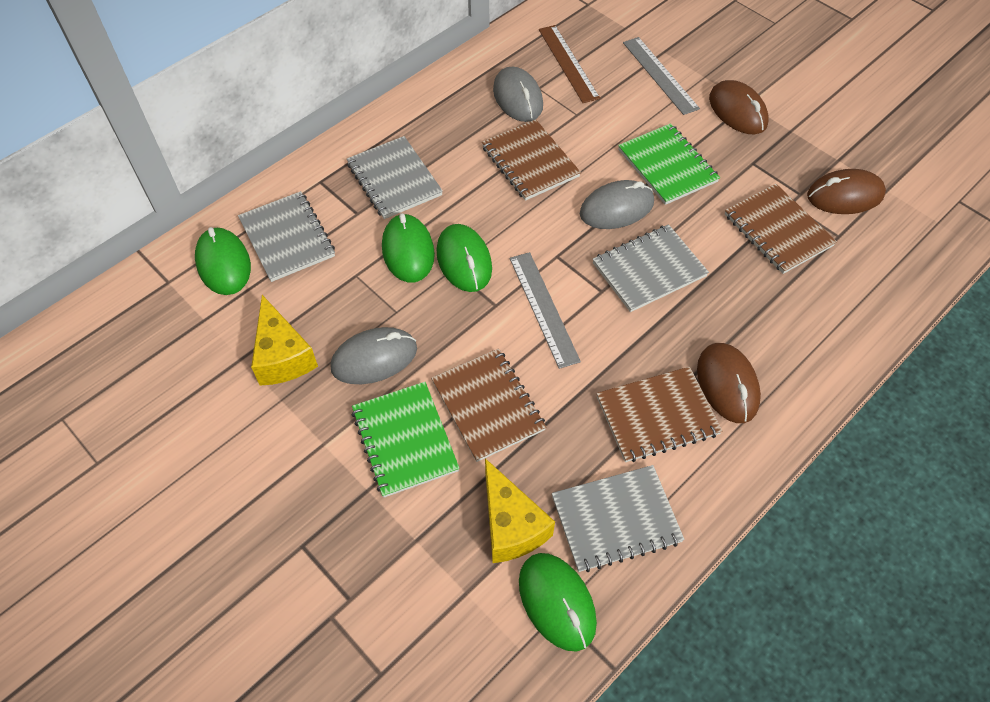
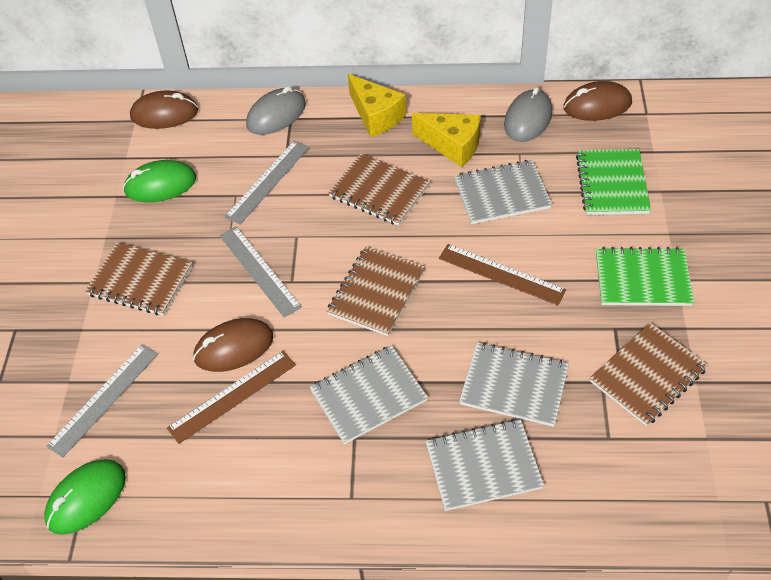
brown ruler: [539,25,600,103] = 1 -> [167,351,296,444] [439,244,566,305] = 2
green mouse: [195,227,251,295] [382,213,435,282] [437,224,492,292] [519,553,597,652] = 4 -> [44,459,126,535] [123,160,196,202] = 2
grey mouse: [330,327,417,384] [493,67,543,122] [580,180,654,229] = 3 -> [246,86,306,135] [504,87,552,142] = 2
grey ruler: [510,252,581,369] [623,37,700,115] = 2 -> [46,344,158,458] [219,226,302,318] [224,140,309,224] = 3

